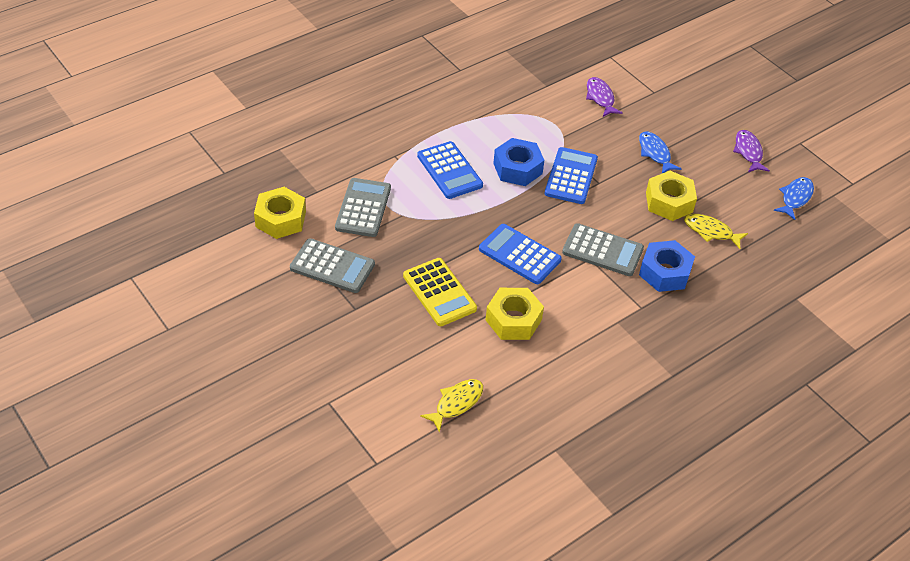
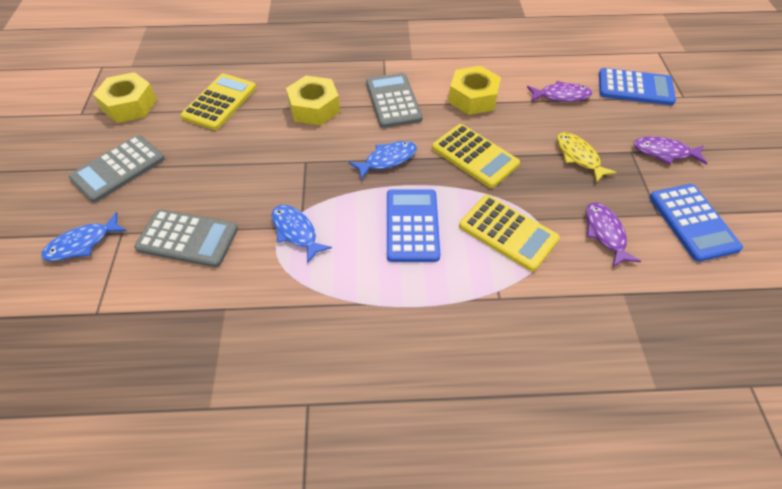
blue fish: [639,132,681,173] [774,177,814,220] = 2 -> [41,212,127,261] [272,205,332,263] [349,141,417,180] = 3
blue nut: [493,138,544,186] [639,240,695,292] = 2 -> none = 0
purple fish: [586,77,623,117] [733,130,770,172] = 2 -> [527,81,592,102] [586,202,641,267] [633,136,707,165] = 3
yellow calculator: [403,258,477,326] = 1 -> [181,73,256,130] [432,124,520,188] [459,195,560,271] = 3
yellow fish: [420,379,483,433] [684,214,748,249] = 2 -> [557,132,617,183] = 1

